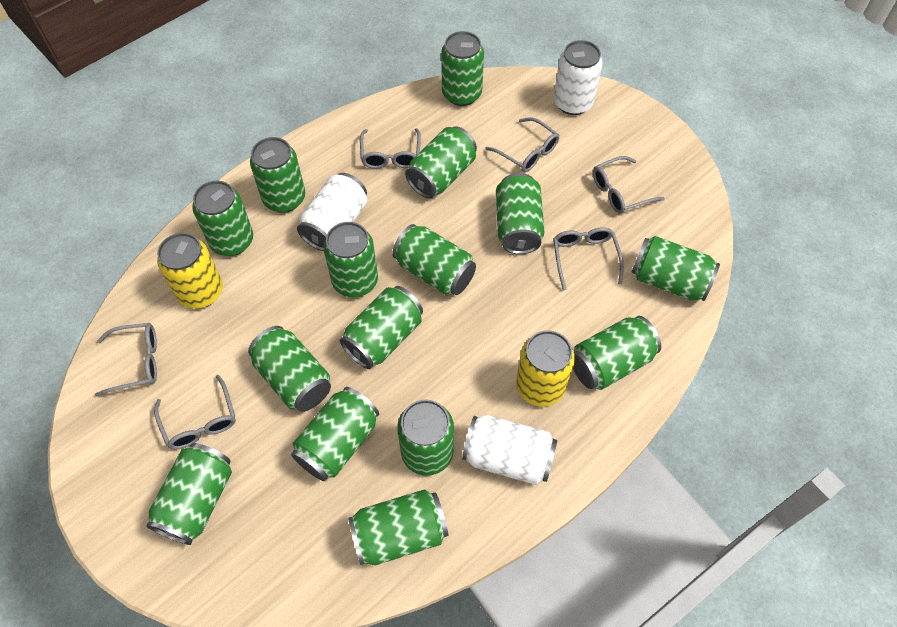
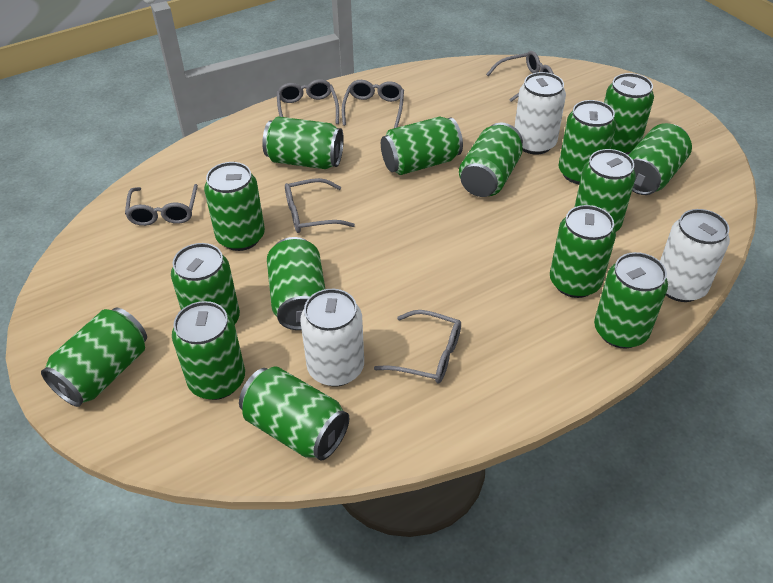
yellow can: [157,233,223,309] [516,330,575,407] = 2 -> none = 0

